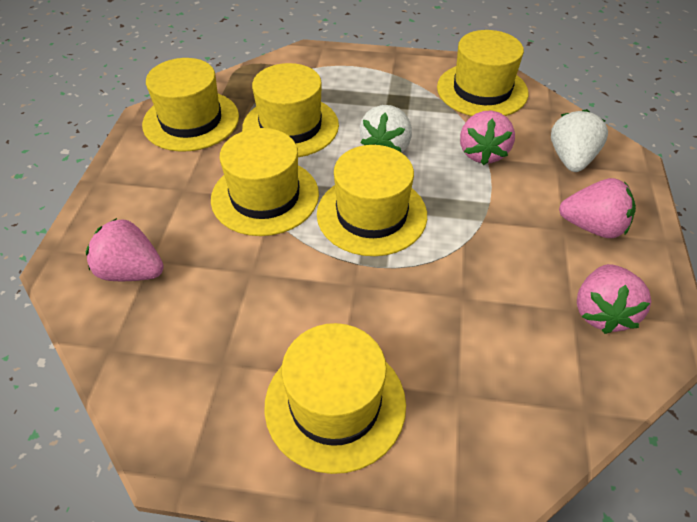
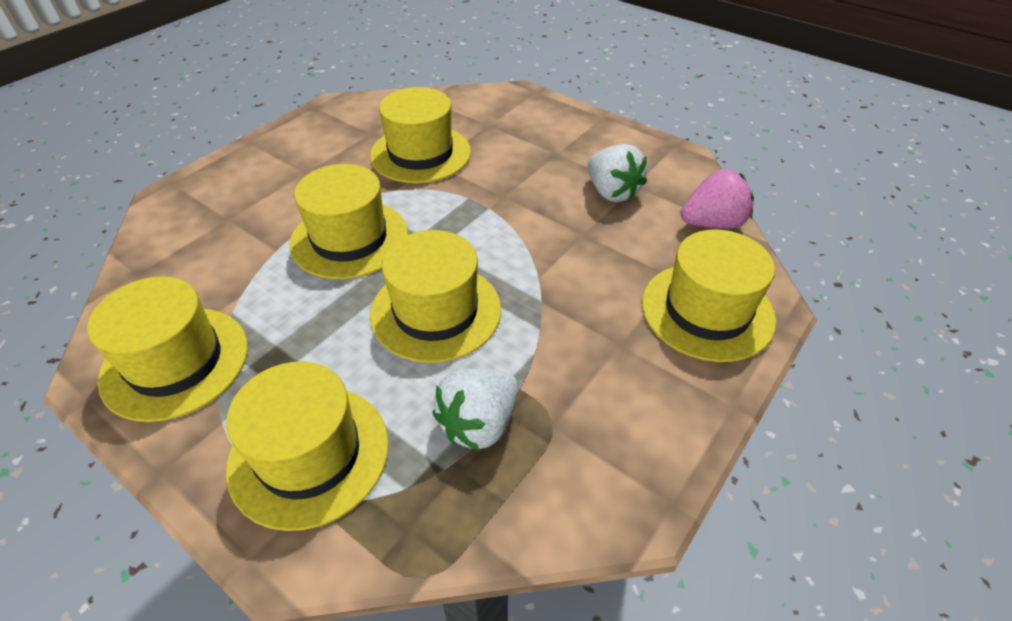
pink strawberry: [86,218,164,281] [460,111,515,165] [559,178,636,238] [577,264,651,334] = 4 -> [681,169,754,229] = 1

